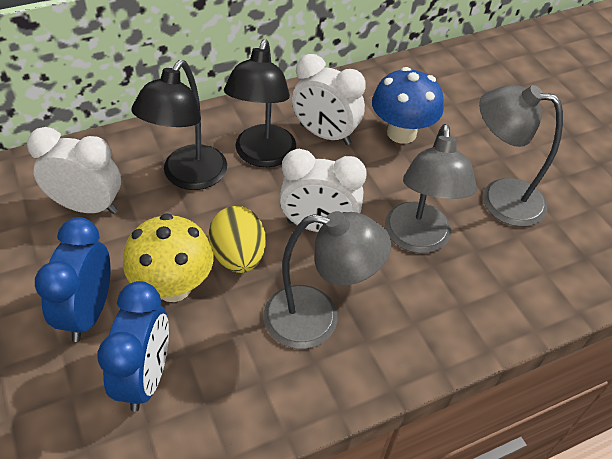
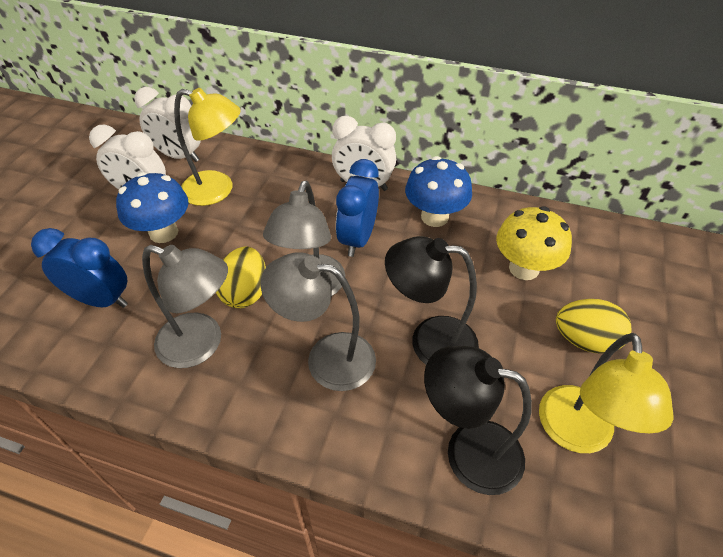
blue mushroom: [372,67,444,144] = 1 -> [116,172,188,243] [405,156,472,227] = 2
yellow egg: [208,206,266,273] = 1 -> [216,247,266,308] [556,299,631,353] = 2
yellow lamp: none = 0 -> [174,88,241,206] [539,333,674,453] = 2

